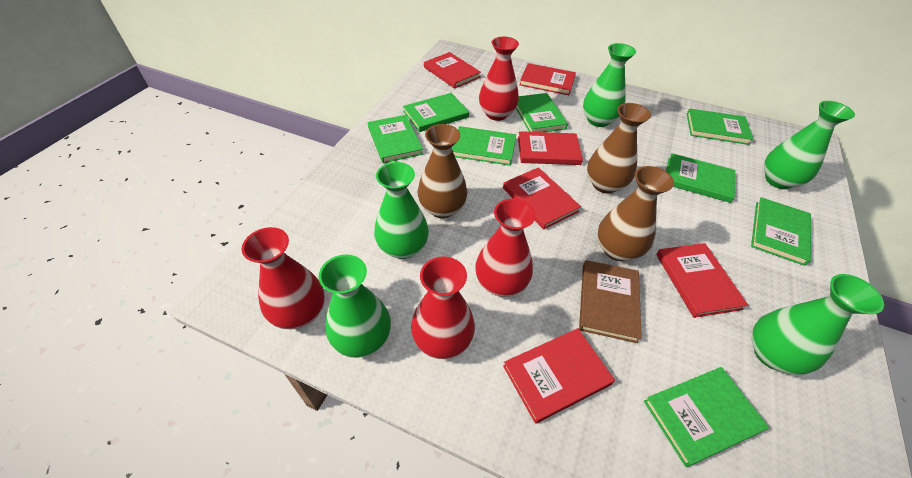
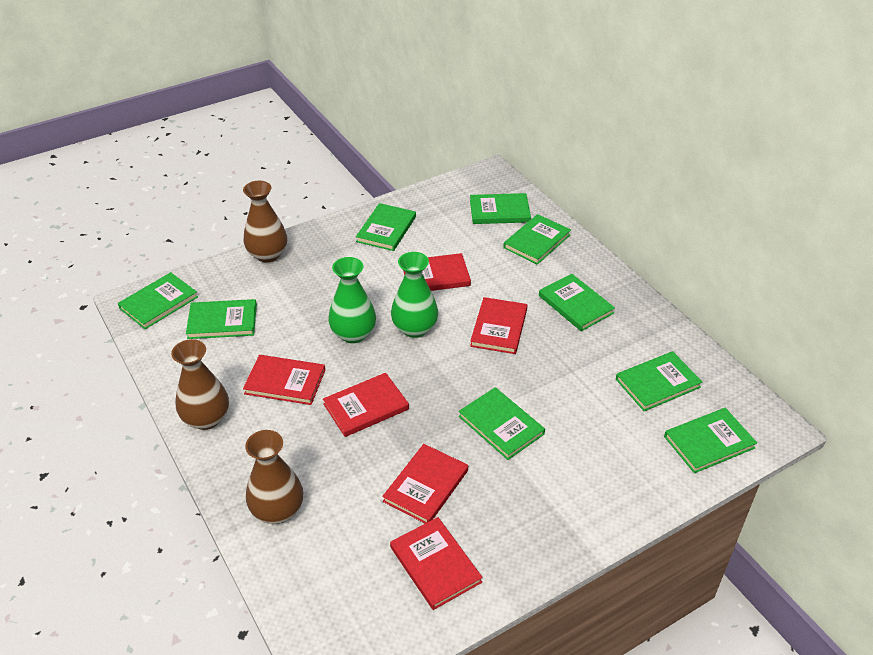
brown book: [579,260,642,343] = 1 -> none = 0
green book: [368,115,423,163] [403,93,469,132] [452,126,516,166] [516,93,568,132] [644,367,769,467] [666,153,735,203] [687,108,753,145] [751,197,811,266] = 8 -> [118,272,198,329] [186,299,257,339] [356,203,416,251] [459,387,545,460] [470,193,531,224] [503,214,571,265] [539,274,615,331] [616,351,702,411] [664,408,757,473] = 9
green vase: [319,255,391,358] [374,162,429,259] [583,43,636,127] [752,274,884,375] [764,101,855,189] = 5 -> [328,257,376,343] [391,252,438,338] = 2
red vase: [242,227,325,329] [411,256,475,359] [475,198,536,297] [479,37,519,121] = 4 -> none = 0

